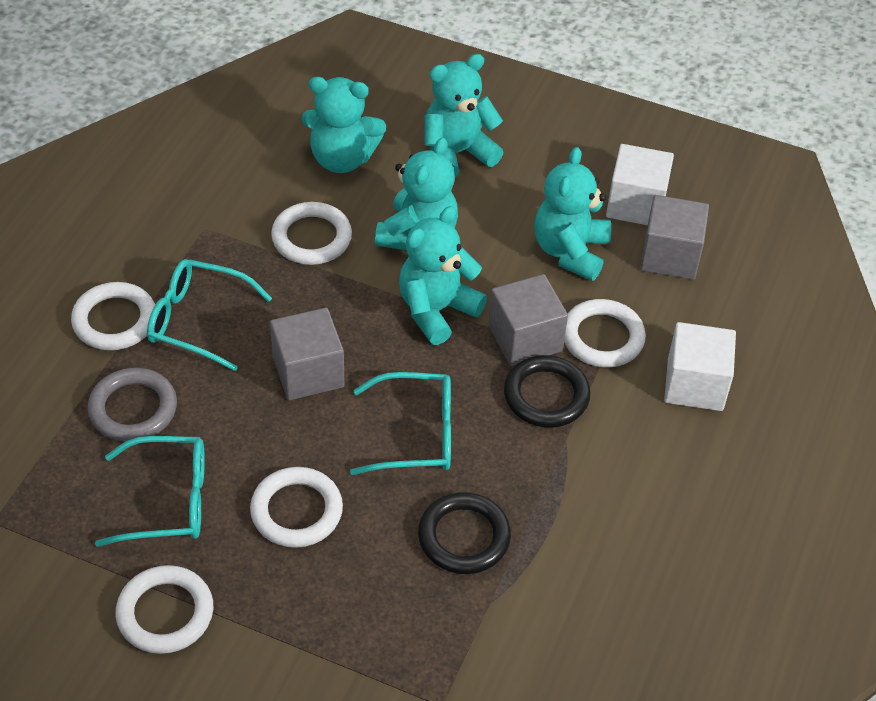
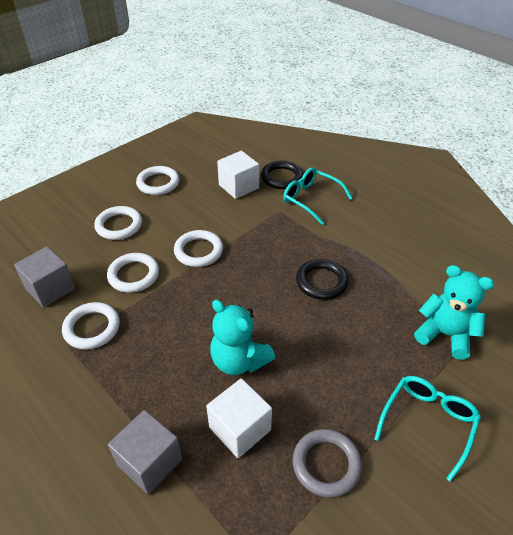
grey cube: [270,308,345,400] [488,274,568,366] [640,195,709,280] = 3 -> [14,246,75,308] [108,410,182,494] = 2
turquoise glasses: [95,436,205,547] [147,259,272,371] [350,372,451,475] = 3 -> [283,167,353,225] [374,376,481,482] = 2
turquoise teddy bear: [302,77,386,173] [375,137,458,250] [399,206,487,345] [424,54,503,177] [534,147,611,281] = 5 -> [210,300,275,375] [414,265,495,360] = 2

